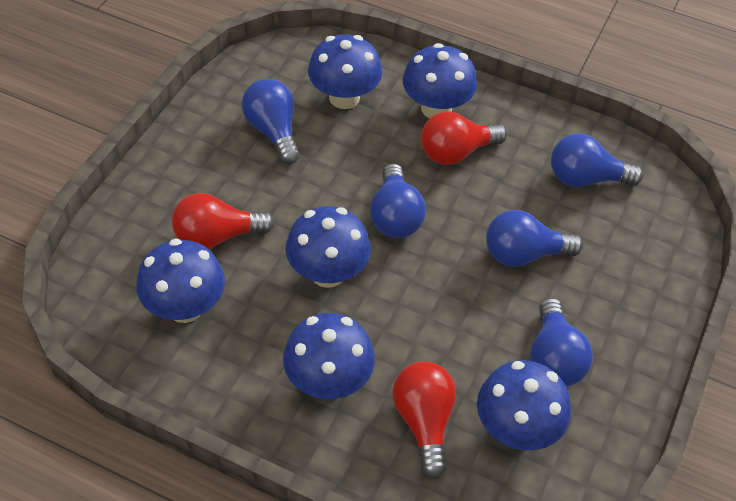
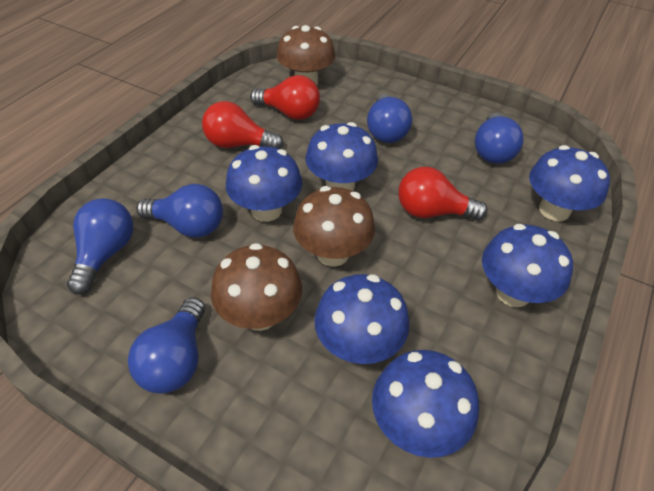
brown mushroom: none = 0 -> [211,243,302,331] [277,25,335,85] [293,186,375,267] = 3

